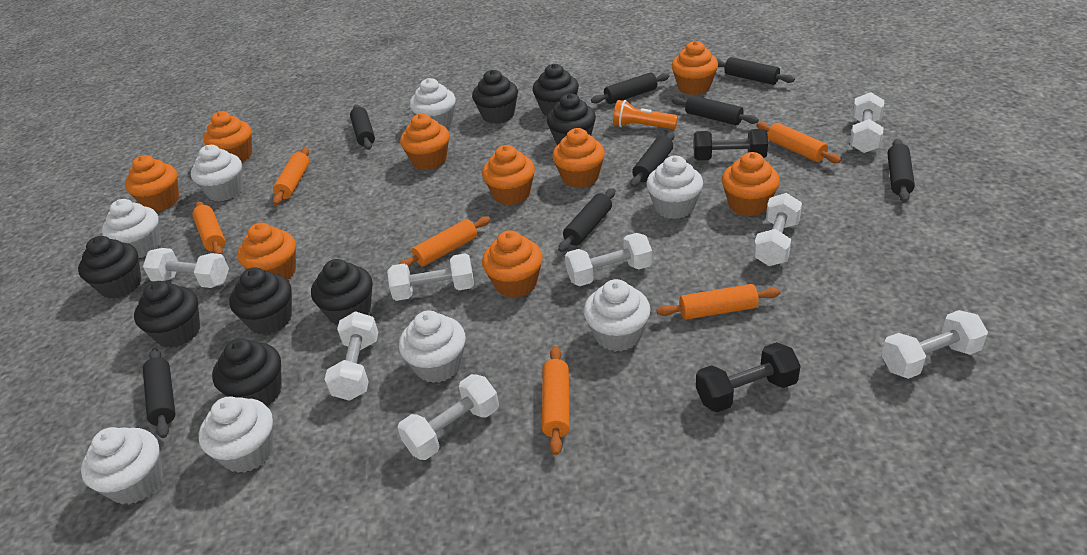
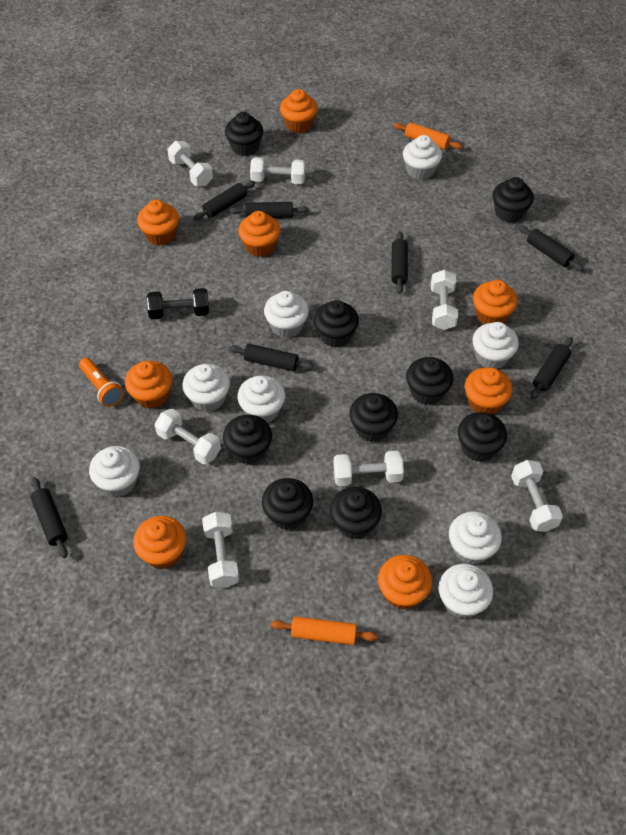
black cupcake: [78,236,141,299] [134,281,200,348] [212,339,282,406] [229,267,292,335] [311,259,373,325] [472,70,518,124] [532,64,579,116] [547,93,596,145] = 8 -> [223,415,272,464] [225,112,263,156] [262,478,313,530] [314,300,359,348] [330,487,382,539] [350,393,398,442] [406,357,453,405] [458,412,507,462] [493,177,534,223] = 9
black dumbbell: [693,129,768,161] [696,342,801,412] = 2 -> [146,288,209,320] = 1
black rolling pin: [143,348,175,438] [350,105,375,150] [558,188,615,252] [591,73,669,104] [630,132,674,187] [672,95,759,125] [717,57,795,85] [887,139,915,202] = 8 -> [31,477,68,558] [193,181,255,221] [228,344,314,371] [230,202,309,218] [391,231,408,294] [518,225,584,271] [531,337,573,399] = 7
orange cupcake: [125,155,179,212] [203,111,252,163] [237,223,296,280] [400,113,449,170] [482,145,535,205] [482,230,543,298] [552,128,605,188] [672,41,718,95] [722,152,780,216] = 9 -> [125,361,172,409] [133,516,186,569] [137,200,179,246] [238,211,280,257] [280,89,318,133] [378,555,432,610] [465,367,513,414] [473,280,518,324] = 8
orange rolling pin: [192,201,225,254] [273,147,310,205] [399,216,490,268] [542,346,570,455] [657,284,781,320] [756,122,841,163] = 6 -> [271,616,378,645] [393,122,462,150] = 2
white dumbbell: [143,248,229,288] [324,311,378,401] [387,253,474,301] [397,374,499,460] [565,233,652,286] [753,193,802,266] [850,92,884,153] [881,310,988,379] = 8 -> [155,409,221,464] [167,141,213,186] [202,512,239,588] [250,157,305,184] [334,451,404,486] [431,270,458,330] [511,460,563,532] = 7

